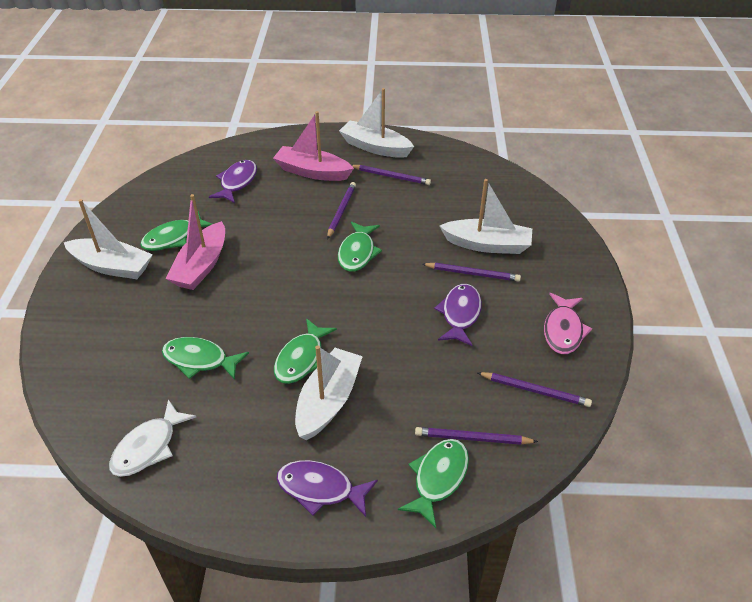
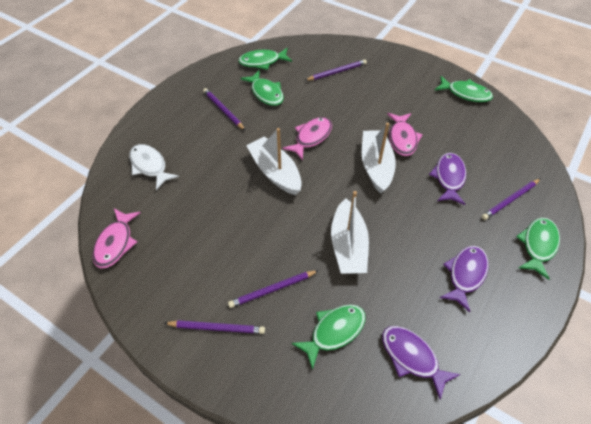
pink boat: [166,194,225,290] [273,111,354,181] = 2 -> none = 0
pink fish: [544,293,592,354] = 1 -> [92,209,141,268] [282,117,332,160] [387,113,423,156] = 3
white boat: [64,199,153,279] [295,345,363,440] [339,88,414,158] [440,179,532,254] = 4 -> [246,128,302,195] [331,191,369,274] [362,123,396,193] = 3

